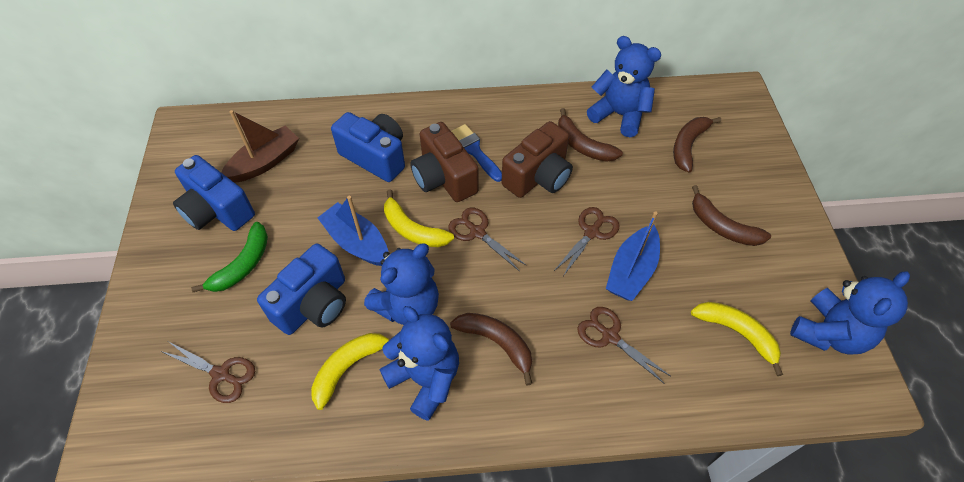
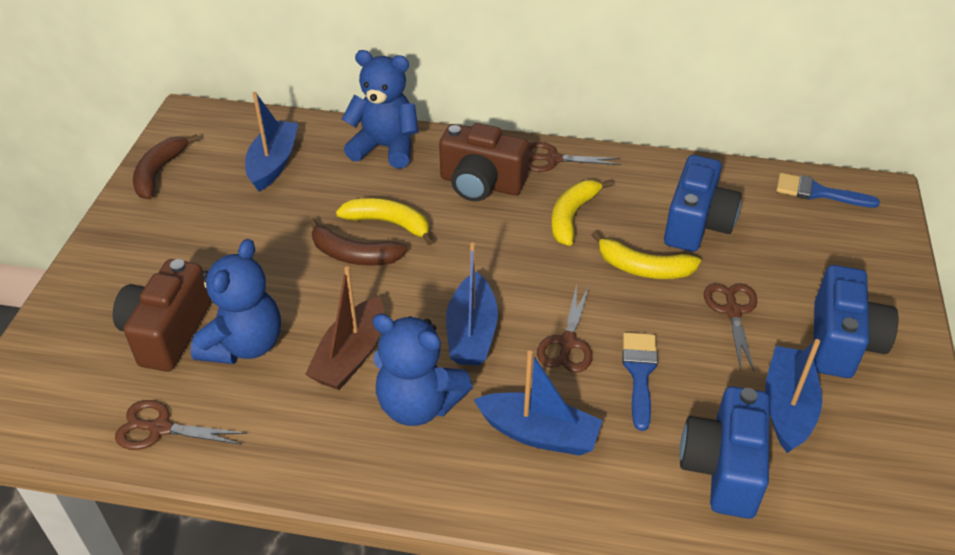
blue boat: [318,196,389,266] [606,211,660,301] = 2 -> [245,92,298,191] [446,242,498,365] [473,350,603,456] [765,339,822,453] = 4
blue brush: [451,124,502,182] = 1 -> [622,332,658,431] [776,173,880,208] = 2
blue teddy bear: [364,243,439,325] [379,306,459,421] [587,36,661,137] [790,271,910,354] = 4 -> [191,239,281,364] [342,50,418,169] [372,314,473,426] = 3
brown banana: [450,313,532,386] [558,108,623,162] [673,117,721,172] [692,185,771,246] = 4 -> [133,134,199,199] [309,218,408,266] = 2
green banana: [191,222,268,292] = 1 -> none = 0

